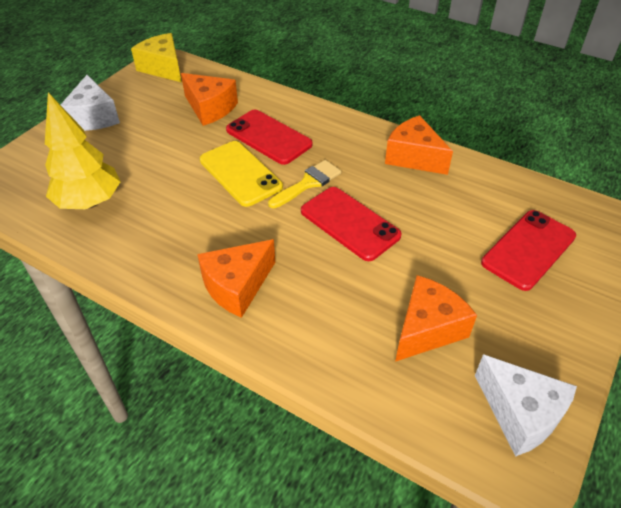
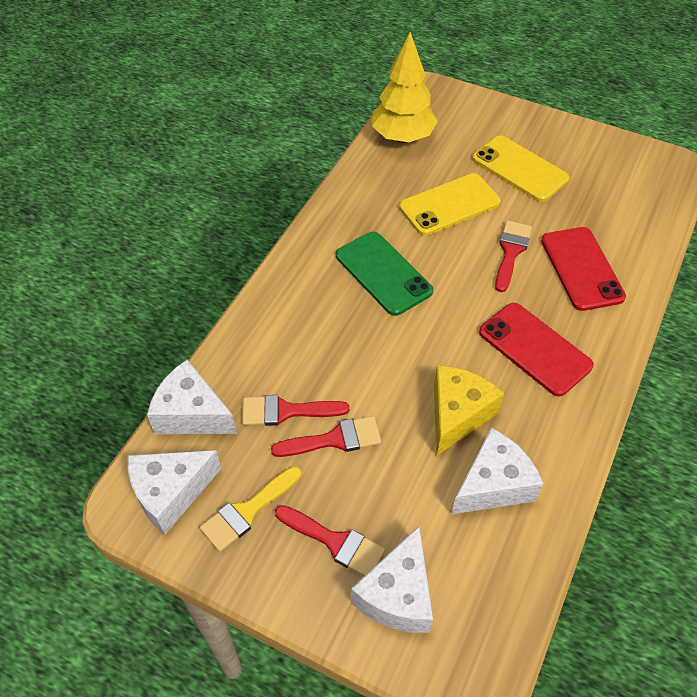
green phone: none = 0 -> [336,232,433,316] = 1
orange cheese: [181,73,238,126] [197,239,275,318] [385,115,453,175] [395,275,477,362] = 4 -> none = 0
red brush: none = 0 -> [242,395,349,426] [271,416,381,457] [275,505,385,576] [495,220,532,292] = 4
red phone: [226,110,313,165] [301,187,402,261] [481,210,576,291] = 3 -> [479,303,594,397] [541,227,626,311] = 2
white cheese: [61,75,120,131] [475,354,577,457] = 2 -> [128,450,221,535] [147,360,237,434] [351,526,433,633] [451,428,543,514] = 4
yellow phone: [200,141,283,207] = 1 -> [399,173,501,236] [472,135,569,202] = 2

